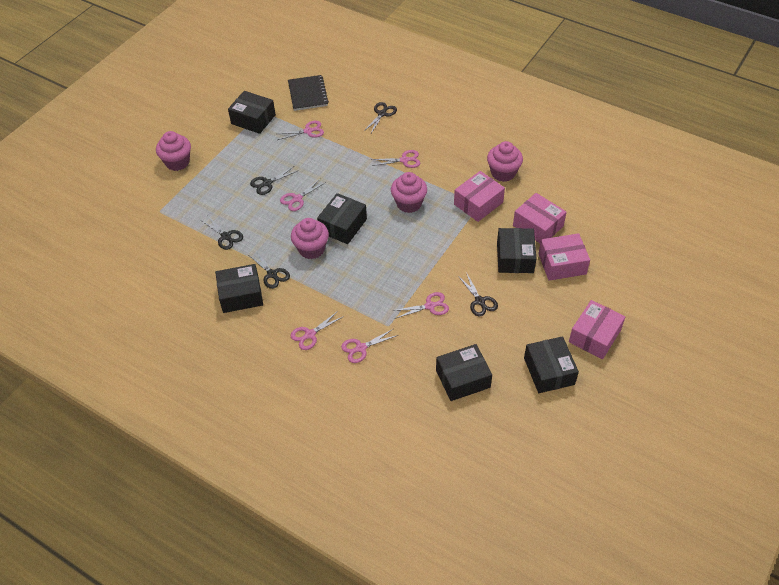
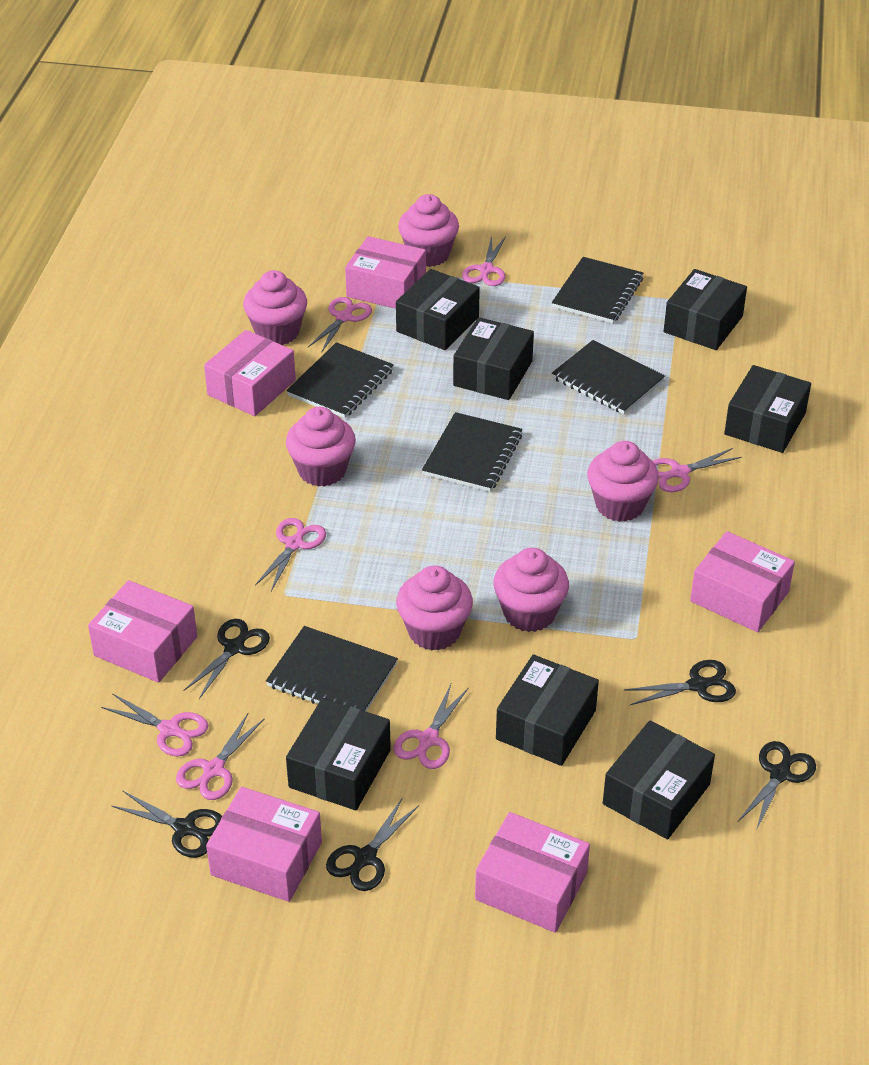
black box: [215,264,263,313] [228,91,276,134] [317,193,367,244] [436,344,492,401] [497,228,537,273] [524,336,579,393] = 6 -> [286,698,391,810] [396,269,480,350] [453,317,534,400] [496,654,599,766] [603,720,715,839] [664,269,747,350] [724,365,811,453] = 7
black notebook: [288,75,329,111] = 1 -> [266,626,398,711] [286,342,394,418] [422,412,522,492] [552,257,643,324] [552,340,665,414] = 5
pink box: [454,171,505,222] [513,193,567,243] [539,233,590,281] [569,300,625,359] = 4 -> [88,580,197,683] [204,330,296,416] [206,787,322,902] [345,236,426,309] [475,812,590,933] [690,531,795,632] = 6
pink cupcake: [156,131,191,171] [291,218,329,259] [391,172,427,213] [487,141,523,182] = 4 -> [243,270,307,345] [286,407,356,487] [396,566,473,651] [398,194,459,267] [493,548,569,632] [587,441,659,522] = 6
pink scissors: [278,121,324,140] [280,179,326,211] [290,311,344,350] [341,329,398,363] [371,150,420,168] [392,292,449,319] = 6 -> [101,693,208,757] [176,713,265,800] [255,518,326,591] [308,297,372,353] [393,684,469,769] [462,236,506,286] [653,448,742,492] = 7

